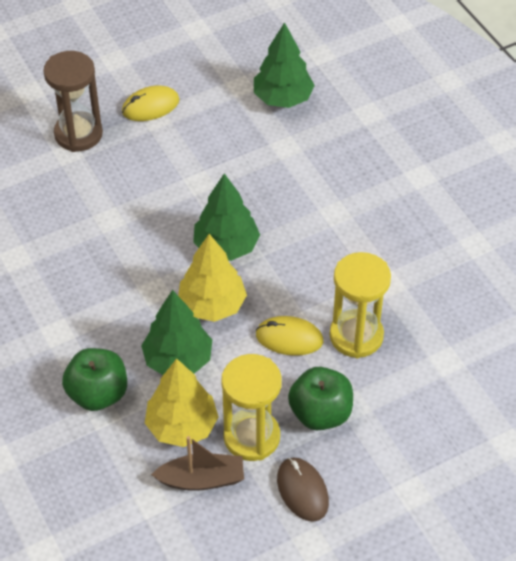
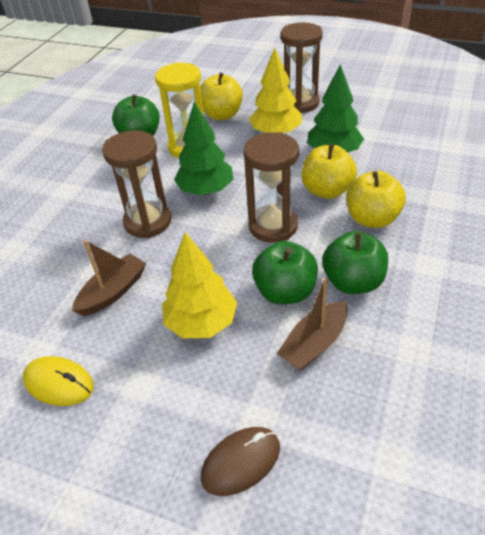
brown boat: [151,436,244,491] = 1 -> [72,240,146,316] [276,278,348,371] = 2
brown hourglass: [43,51,103,152] = 1 -> [102,130,171,238] [244,132,299,243] [281,22,323,113] = 3
green apple: [62,348,127,411] [288,367,353,430] = 2 -> [112,94,160,136] [252,241,318,304] [322,231,388,294] = 3
green tree: [141,290,212,375] [193,173,260,261] [254,22,315,108] = 3 -> [174,102,233,195] [307,64,364,153] = 2
yellow apple: none = 0 -> [200,72,243,120] [302,144,357,199] [346,171,406,228] = 3
yellow hourglass: [221,354,282,461] [330,252,391,358] = 2 -> [155,62,204,158] = 1
yellow mouse: [122,86,179,121] [256,316,323,356] = 2 -> [23,356,94,406] = 1

